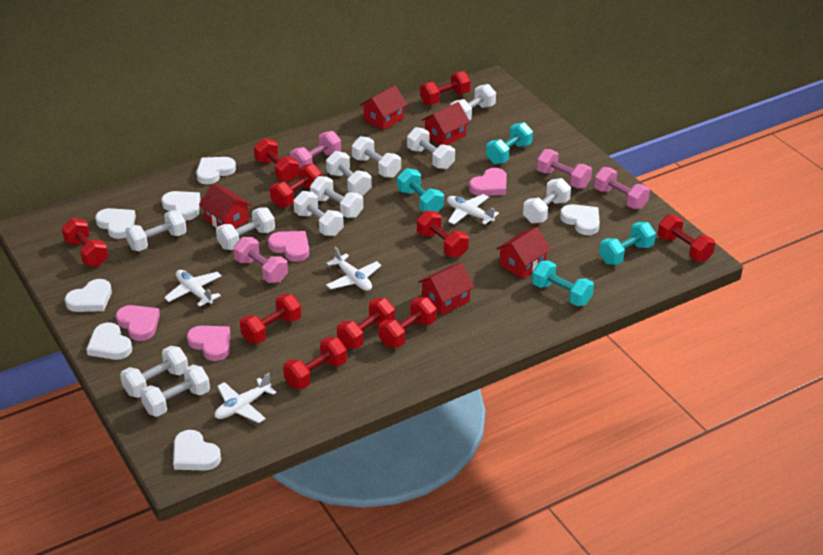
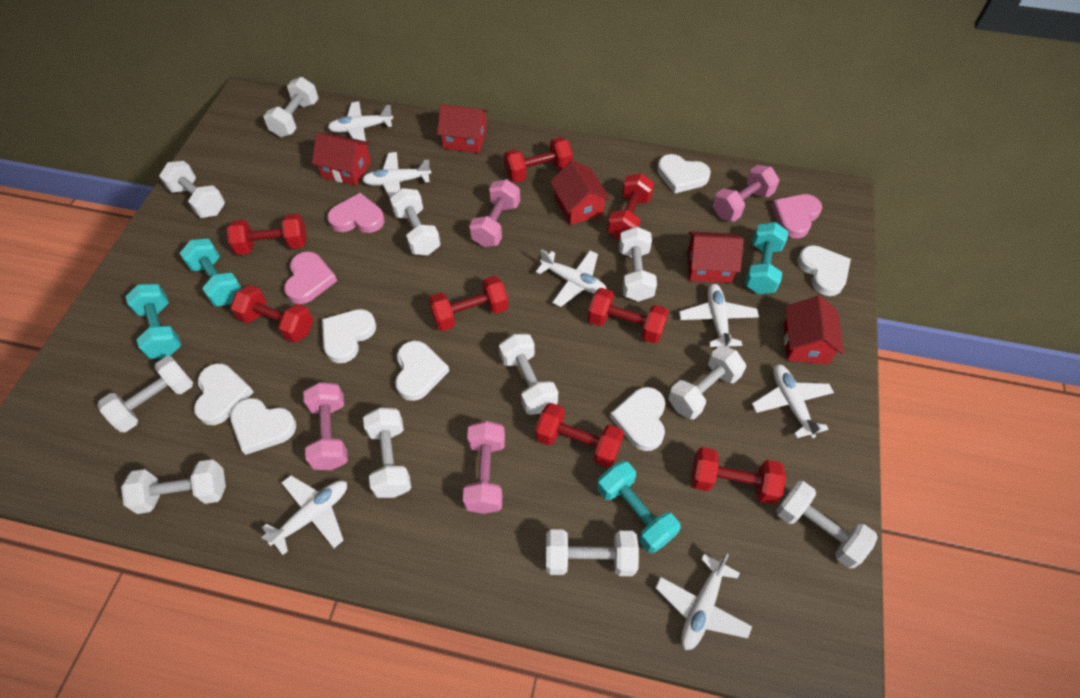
pink heart: [116,305,160,341] [187,326,230,361] [268,231,309,262] [469,168,507,196] = 4 -> [284,251,337,304] [327,193,385,233] [772,194,822,238] = 3
red dumbbell: [62,218,109,267] [240,294,302,344] [254,138,299,182] [270,164,322,207] [283,337,347,389] [337,298,395,349] [378,297,437,348] [417,210,469,258] [420,71,471,105] [658,214,715,262] = 10 -> [227,214,307,255] [230,285,313,343] [428,276,508,331] [504,137,573,183] [535,403,624,468] [588,288,669,344] [607,173,654,240] [692,447,786,504] = 8
white plane: [164,270,222,307] [215,373,277,423] [326,247,381,291] [447,194,499,225] = 4 -> [262,475,347,555] [328,101,393,141] [362,152,431,198] [536,249,607,307] [655,554,752,650] [679,284,759,347] [752,364,834,438] = 7

